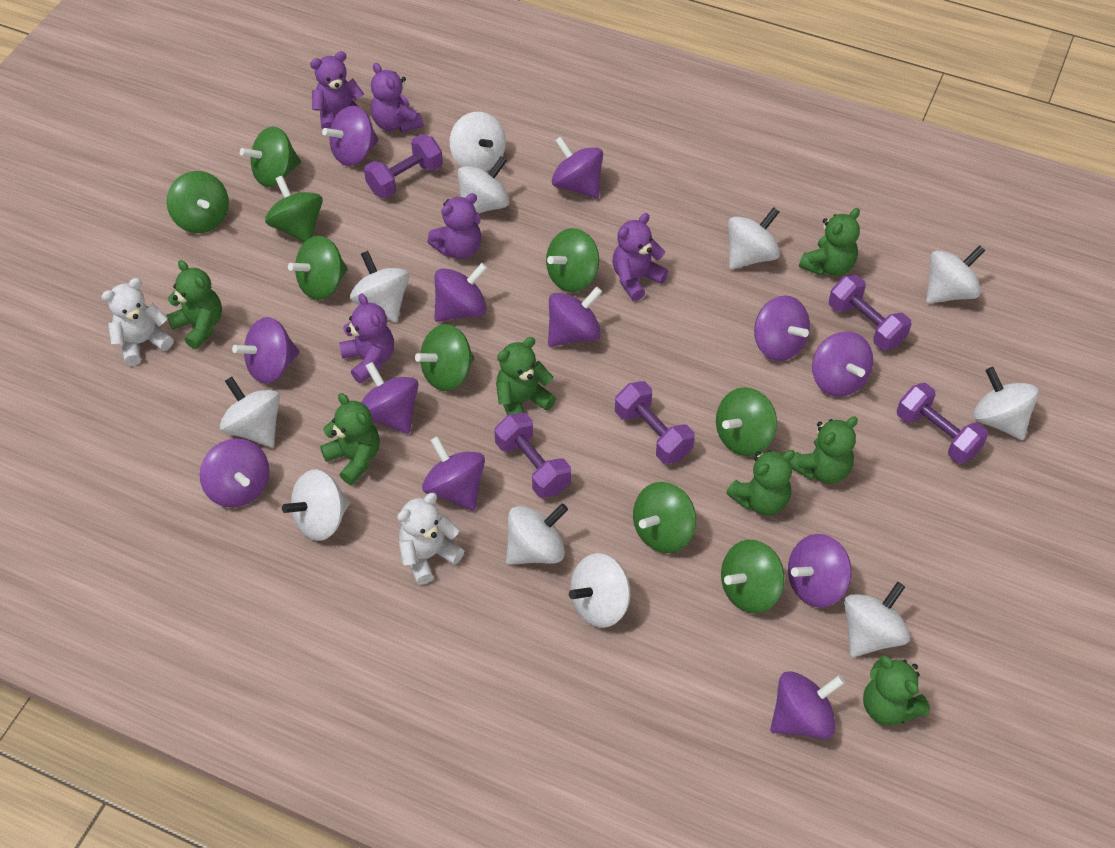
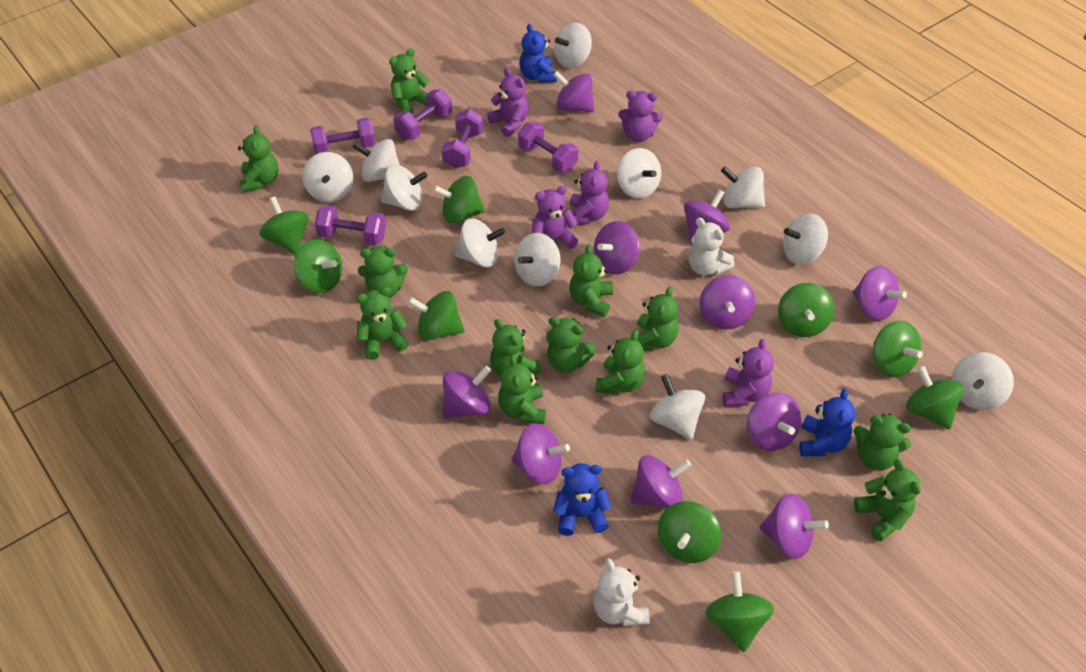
blue teddy bear: none = 0 -> [519,24,557,83] [553,463,612,536] [799,389,856,456] = 3
green teddy bear: [166,260,222,349] [320,393,380,485] [496,337,556,415] [726,450,795,516] [790,416,858,484] [799,208,860,276] [863,655,930,725] = 7 -> [238,125,278,193] [356,287,409,360] [358,246,408,298] [389,48,430,114] [490,319,541,377] [498,355,546,424] [546,317,595,373] [569,244,613,317] [595,330,645,395] [637,287,679,351] [853,414,911,471] [854,459,921,542] = 12
purple spinning top: [199,439,270,507] [232,317,300,384] [322,106,378,166] [361,362,418,434] [422,436,485,511] [434,263,488,322] [548,286,603,347] [552,137,603,199] [754,295,810,361] [770,671,845,739] [788,534,852,608] [812,331,873,397] = 12 -> [443,366,491,419] [511,423,570,484] [553,71,595,113] [594,221,640,274] [630,455,691,509] [684,189,730,245] [700,275,755,329] [747,393,801,451] [759,494,829,559] [852,266,907,321] = 10

